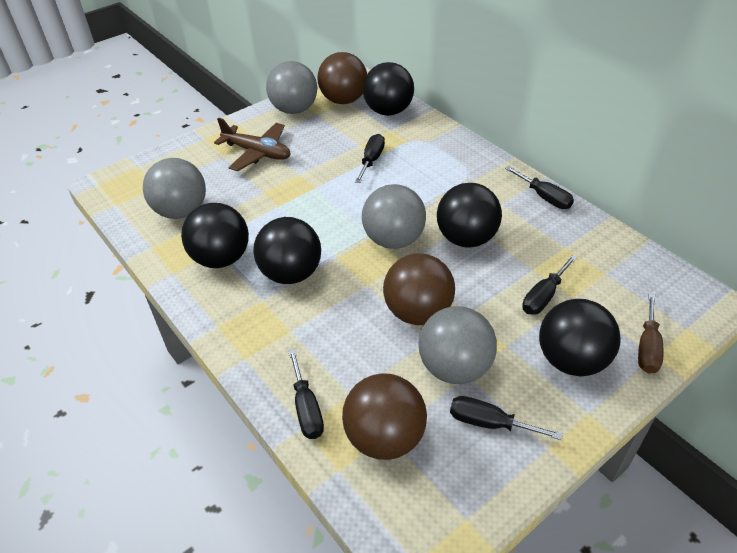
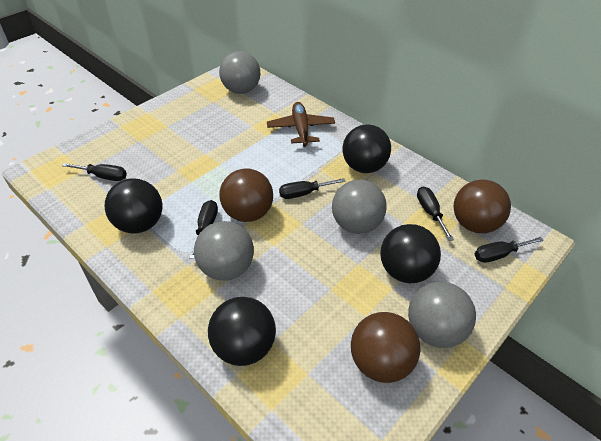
black ball: [181,203,249,268] [253,217,321,284] [363,62,414,116] [437,183,502,248] [539,299,621,376] = 5 -> [104,178,162,234] [208,297,276,366] [343,124,391,173] [380,224,441,283] = 4
brown screwdriver: [638,294,663,374] = 1 -> none = 0

